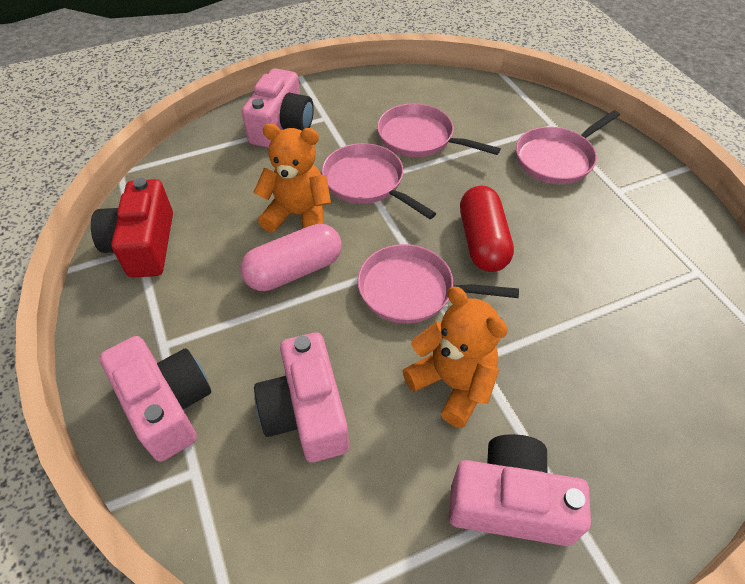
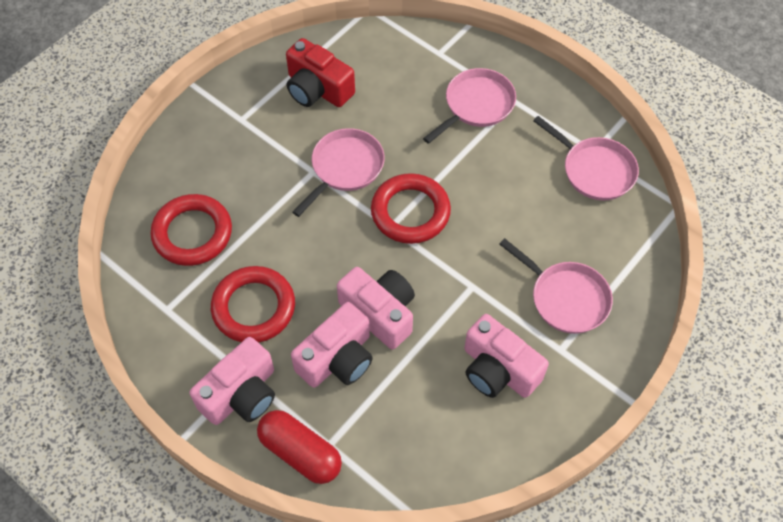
orange teddy bear: [253,123,331,233] [402,287,508,428] = 2 -> none = 0
pink capsule: [240,224,341,291] = 1 -> none = 0
red ring: none = 0 -> [150,194,232,266] [211,266,295,343] [371,173,451,244] = 3

